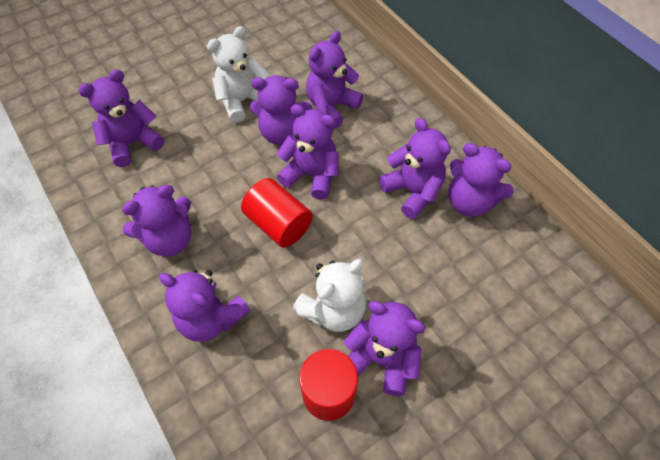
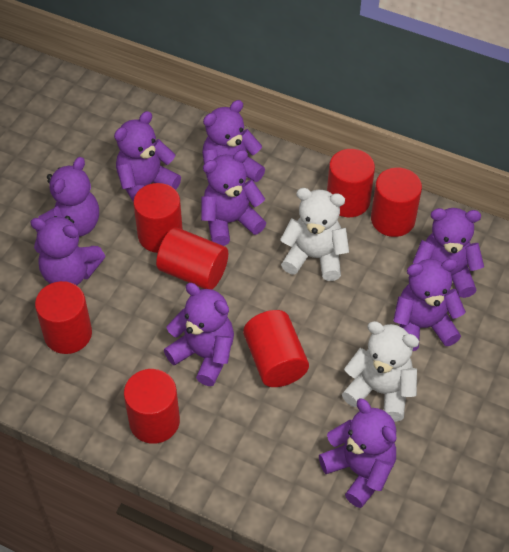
red cylinder: [241,178,313,248] [299,349,358,421] = 2 -> [35,281,92,354] [124,369,180,444] [133,183,183,253] [156,227,228,289] [243,310,309,387] [327,149,375,217] [371,167,422,237] = 7

